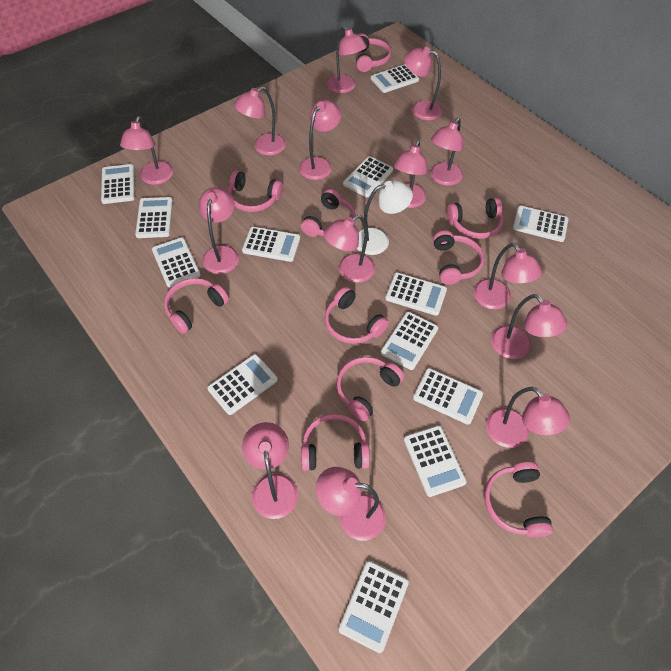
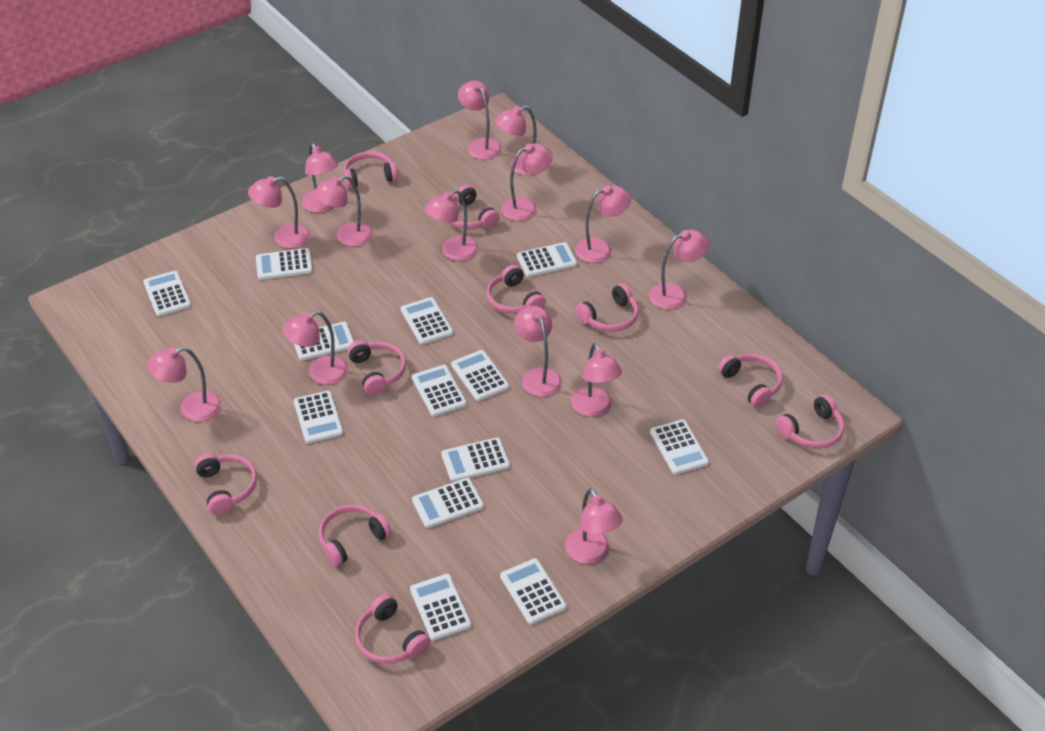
white lamp: [357,180,413,255] = 1 -> none = 0

